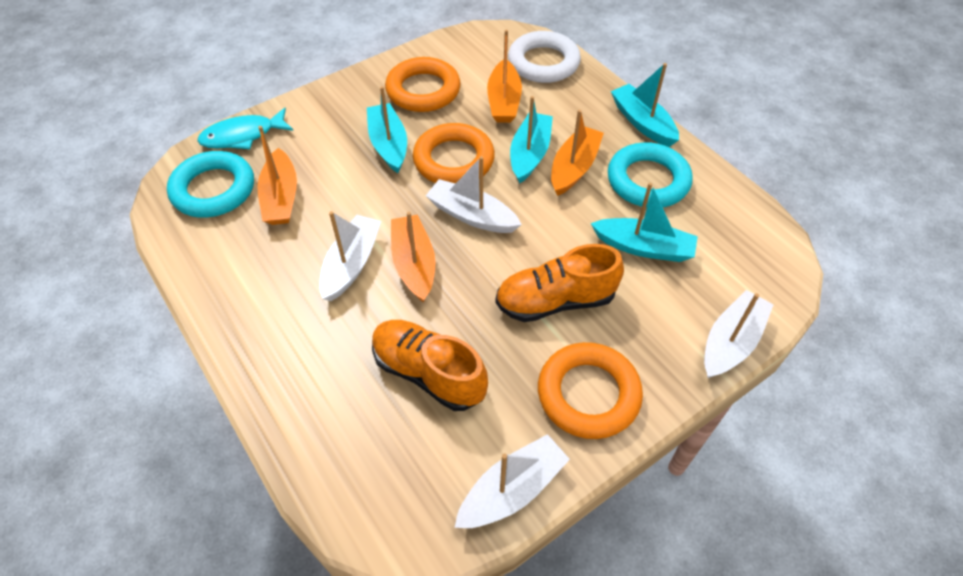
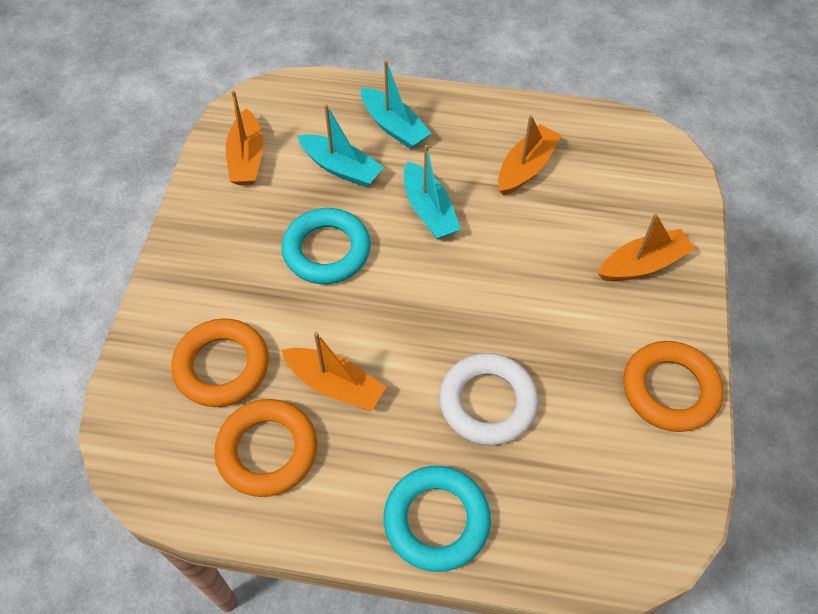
orange shoe: [372,320,488,411] [495,244,624,322] = 2 -> none = 0
turquoise boat: [367,86,407,173] [510,96,553,183] [590,182,698,262] [611,63,679,147] = 4 -> [297,104,384,187] [361,60,432,149] [404,145,461,239] = 3
turquoise fish: [197,108,293,149] = 1 -> none = 0
white boat: [319,211,381,301] [426,156,522,233] [454,434,570,528] [704,290,774,378] = 4 -> none = 0

